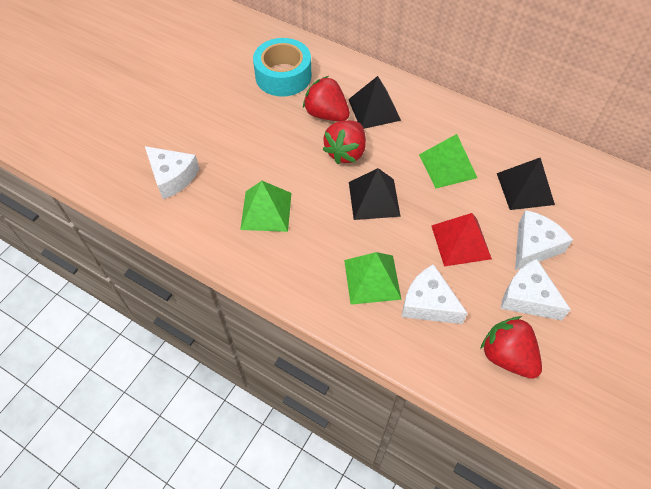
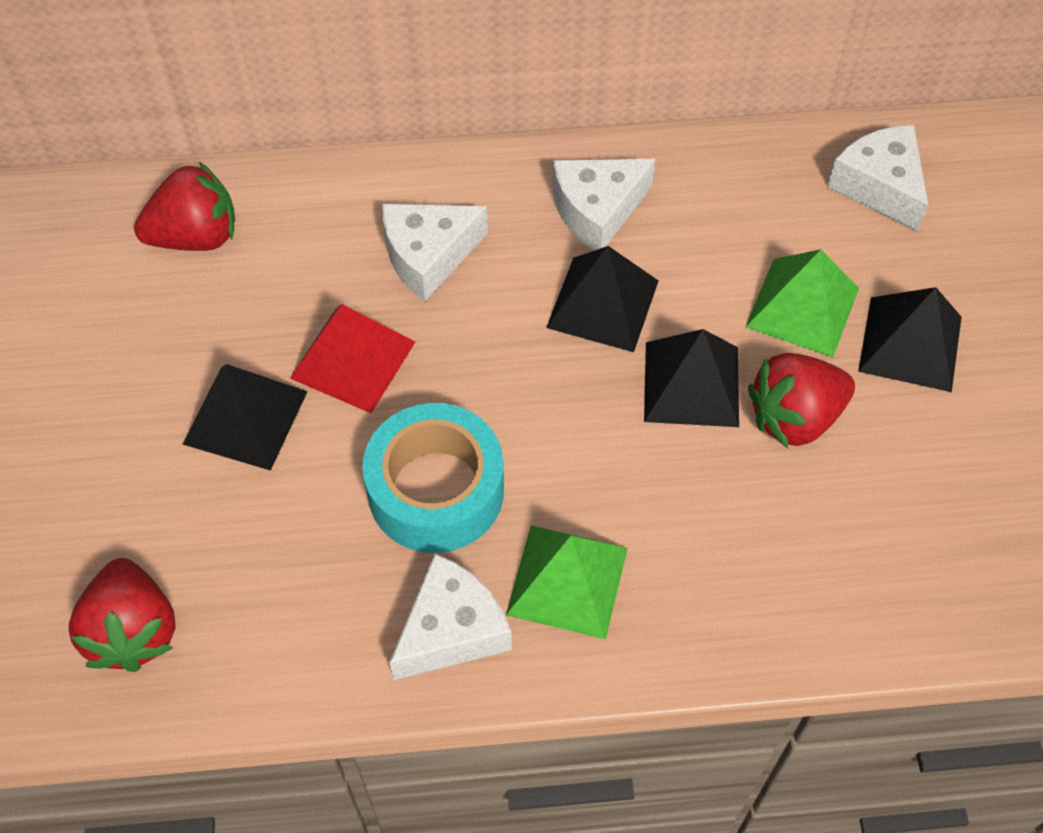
black pyramid: [348,76,401,129] [349,168,401,220] [497,158,555,210] = 3 -> [183,364,308,471] [546,246,658,352] [644,329,739,427] [858,287,962,392] = 4
green pyramid: [240,181,291,232] [344,252,401,305] [419,134,477,188] = 3 -> [506,525,628,640] [746,249,859,358] = 2

